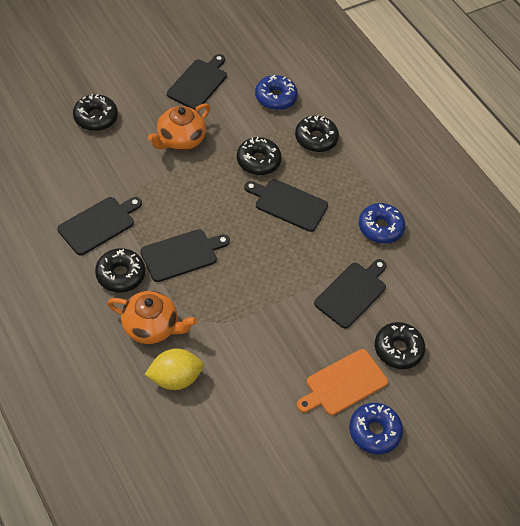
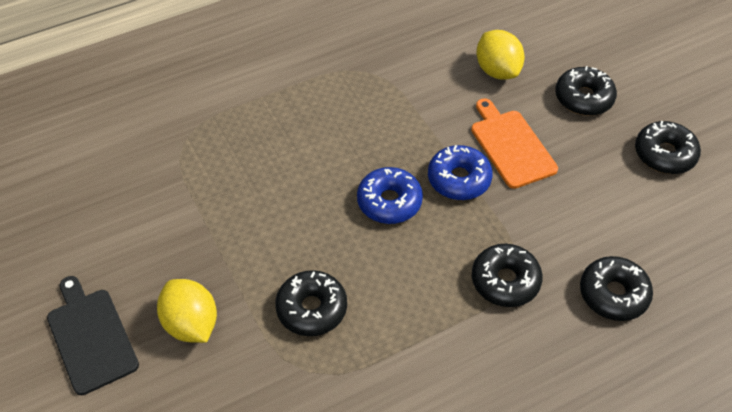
black cutting board: [57,197,142,255] [140,229,230,282] [167,54,227,110] [244,179,328,232] [314,259,387,329] = 5 -> [47,276,139,395] = 1
blue donut: [255,75,298,110] [349,403,403,454] [359,203,405,244] = 3 -> [357,167,423,224] [428,145,493,200] = 2
orange teapot: [107,291,197,344] [148,103,210,150] = 2 -> none = 0
yellow lemon: [145,348,204,390] = 1 -> [157,279,217,343] [476,30,525,80] = 2

